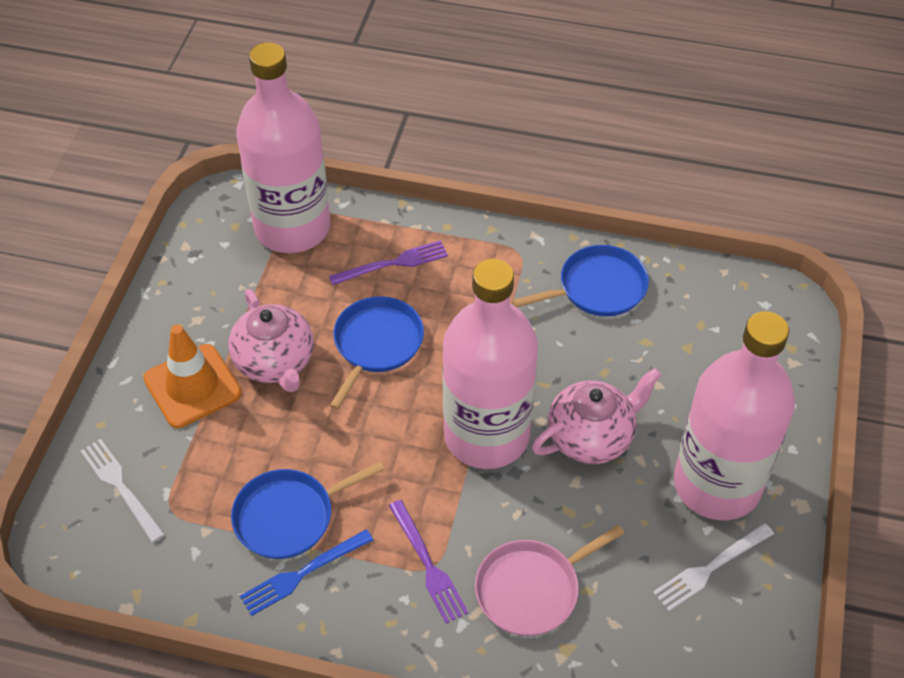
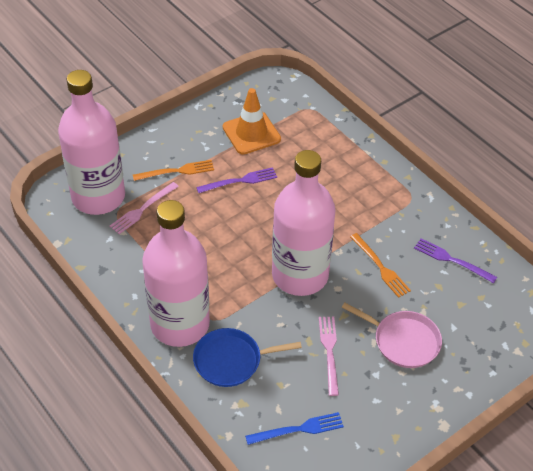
blue pan: [231,462,385,559] [329,296,424,410] [513,245,649,317] = 3 -> [193,328,302,387] = 1
orange fork: none = 0 -> [133,160,214,181] [350,233,411,298] = 2
pink fork: none = 0 -> [109,182,179,234] [319,317,339,396] = 2
pink teapot: [229,289,314,392] [532,368,661,464] = 2 -> none = 0
white fork: [81,439,165,543] [653,523,774,611] = 2 -> none = 0

